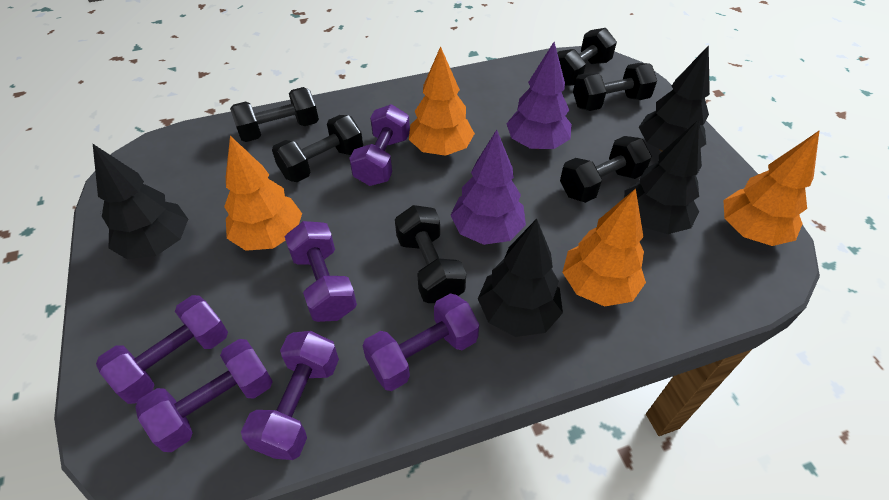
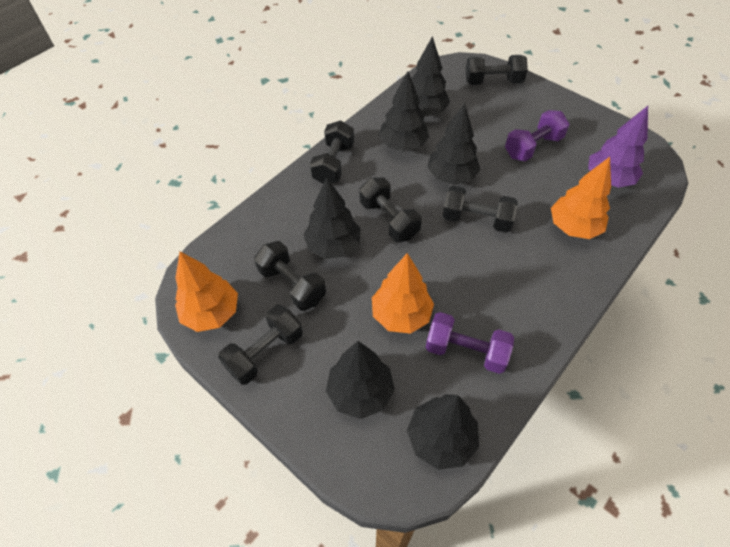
black tree: [93,144,188,260] [478,219,563,337] [624,119,702,234] [639,45,710,152] = 4 -> [303,177,360,259] [326,341,395,419] [379,71,429,152] [407,394,479,470] [411,36,450,116] [427,103,480,185] = 6
orange tree: [224,136,302,251] [409,46,475,156] [562,189,646,306] [723,130,820,246] = 4 -> [175,252,238,332] [372,253,434,334] [551,157,611,239] = 3
purple dumbbell: [96,295,228,404] [135,339,273,452] [241,331,339,460] [285,221,357,322] [349,104,410,186] [362,293,479,391] = 6 -> [425,312,514,374] [505,110,569,161] = 2
purple tree: [450,130,526,245] [506,42,572,149] = 2 -> [588,106,648,188] = 1

